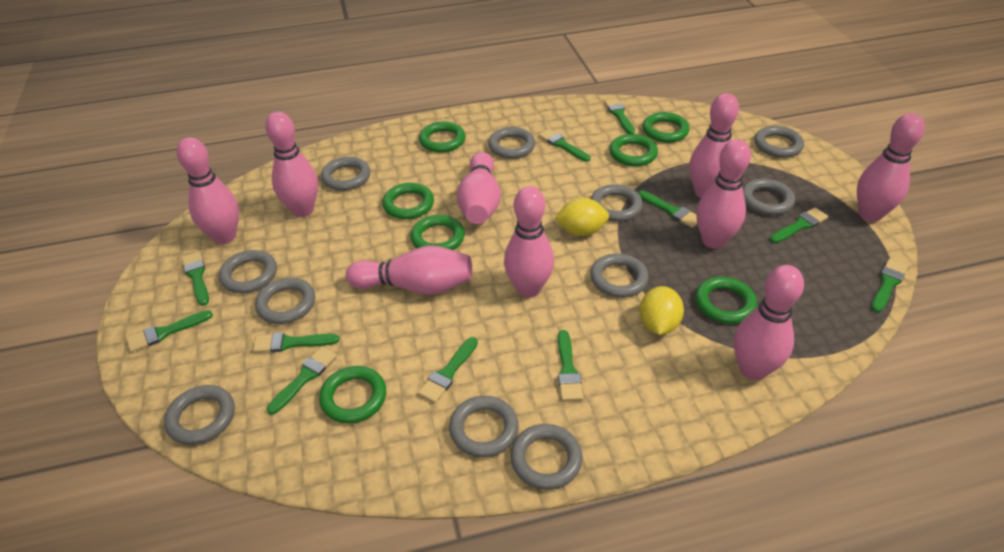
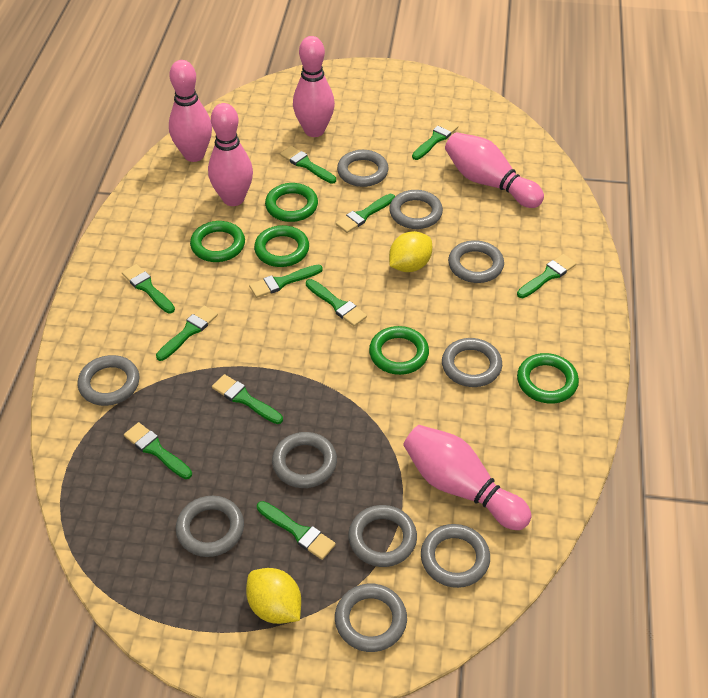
green ring: [319,366,386,424] [382,183,434,219] [410,215,465,250] [419,122,465,153] [609,134,658,166] [642,112,689,143] [695,277,757,324] = 7 -> [190,221,245,262] [254,225,309,267] [265,183,318,222] [369,326,429,375] [517,353,579,404] = 5
grey ring: [164,385,235,445] [219,250,277,293] [255,278,315,324] [321,157,370,191] [449,396,519,458] [488,127,535,159] [510,424,583,490] [590,253,649,298] [591,184,643,222] [743,178,795,215] [755,126,804,158] = 11 -> [78,355,140,406] [176,496,244,557] [272,432,337,488] [335,584,407,652] [337,150,389,187] [348,505,417,567] [389,190,443,229] [421,524,490,588] [442,338,502,387] [448,240,504,283] = 10
pink bowling pin: [177,137,239,244] [265,112,318,217] [346,245,472,295] [457,152,501,224] [504,186,554,298] [689,93,739,198] [696,139,751,249] [734,265,804,380] [857,113,925,222] = 9 -> [169,60,212,162] [208,103,253,206] [293,36,335,137] [403,425,532,530] [445,132,544,208] = 5

